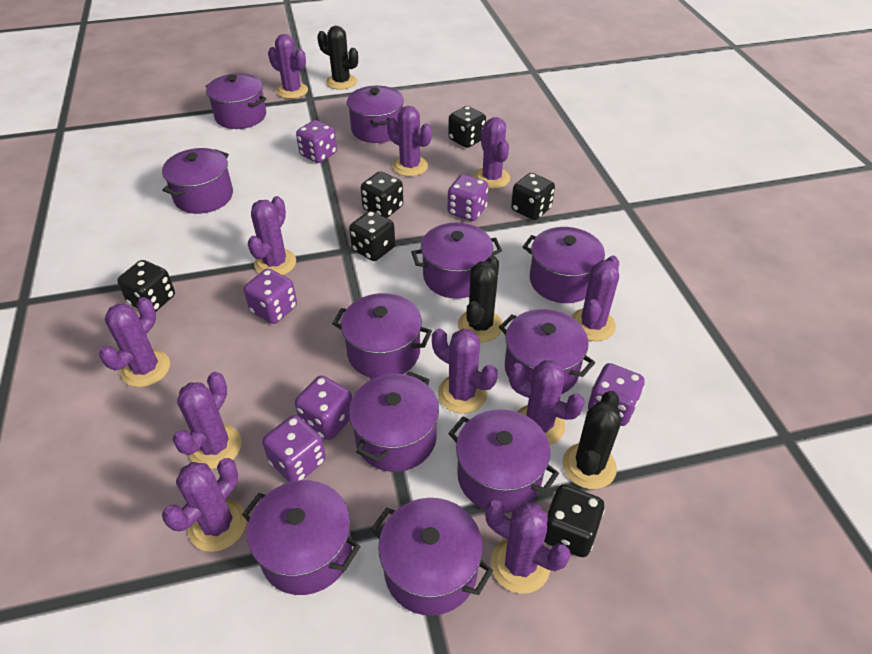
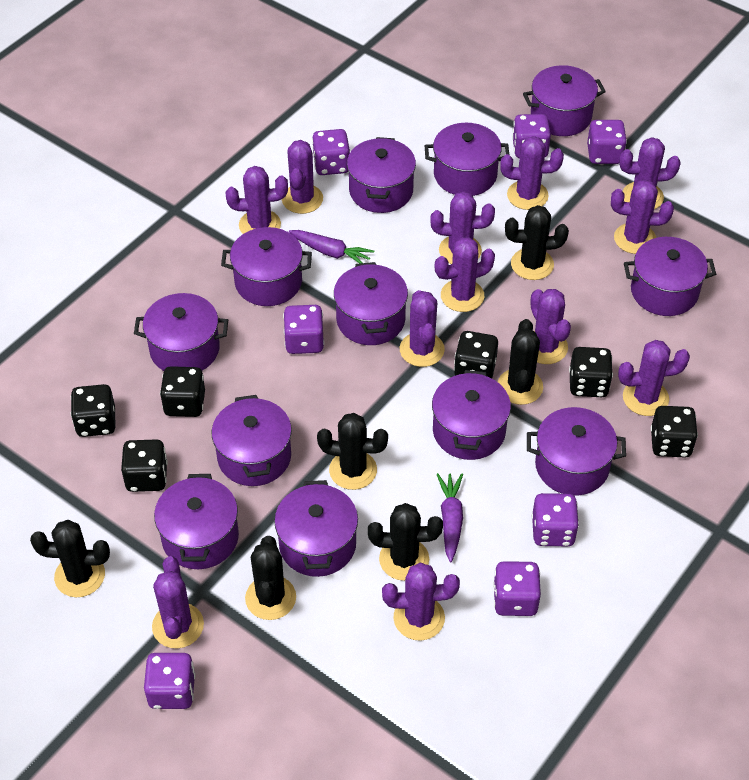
black cactus: [317,26,358,90] [458,256,503,342] [562,391,621,489] = 3 -> [30,520,110,597] [245,536,296,620] [317,413,388,490] [368,503,443,581] [498,319,543,405] [505,205,569,280] = 6
purple cactus: [99,297,170,387] [162,458,246,552] [172,372,242,469] [248,196,296,275] [268,34,308,99] [387,106,432,176] [432,329,498,414] [474,117,510,189] [485,500,571,594] [509,360,585,445] [571,255,619,341] = 11 -> [152,556,204,648] [226,166,288,234] [282,140,323,214] [382,563,460,641] [400,290,445,367] [431,191,495,264] [435,237,495,312] [500,136,564,210] [530,289,571,364] [611,180,674,254] [618,340,690,416] [619,137,681,209] = 12
purple carrot: none = 0 -> [289,230,374,264] [436,473,463,562] = 2
purple dice: [244,269,297,324] [262,415,326,482] [295,376,352,440] [296,120,337,163] [448,174,488,221] [588,363,645,426] = 6 -> [144,653,195,709] [283,305,324,354] [312,129,350,175] [493,561,541,616] [512,114,551,158] [532,493,579,546] [587,120,627,164] = 7
purple pot: [162,148,233,214] [205,73,266,129] [242,480,361,595] [332,293,432,378] [347,86,404,143] [349,371,439,472] [371,498,493,616] [412,223,502,299] [448,409,559,513] [499,309,595,394] [523,227,605,303] = 11 -> [134,293,228,371] [154,474,239,569] [212,395,292,486] [221,227,312,306] [274,480,358,577] [334,262,408,345] [347,137,416,213] [425,123,509,196] [432,370,511,460] [523,65,606,136] [527,407,626,496] [624,237,716,316] = 12

